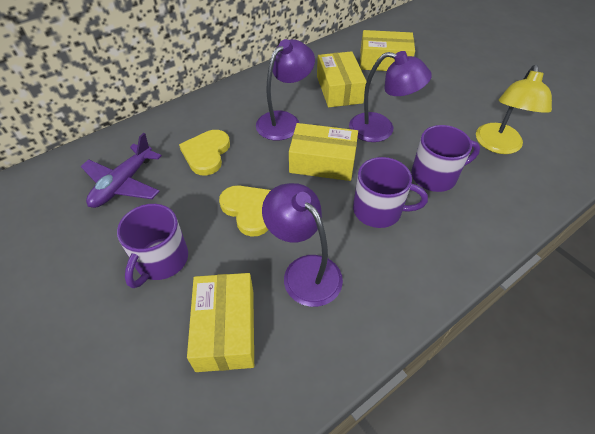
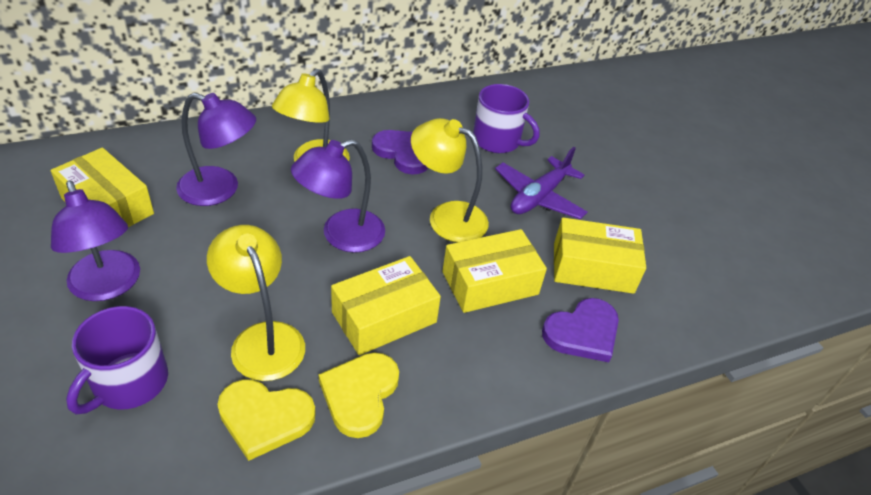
purple heart: none = 0 -> [372,130,428,174] [542,298,619,362] = 2
purple mug: [117,204,188,288] [353,157,428,228] [411,125,480,192] = 3 -> [66,306,168,414] [473,84,540,153] = 2
yellow lamp: [476,65,552,154] = 1 -> [207,225,305,381] [272,69,350,161] [411,118,489,242] = 3

